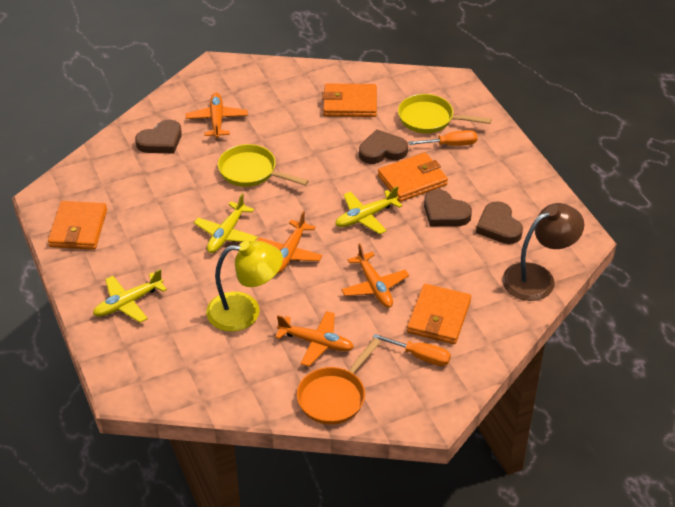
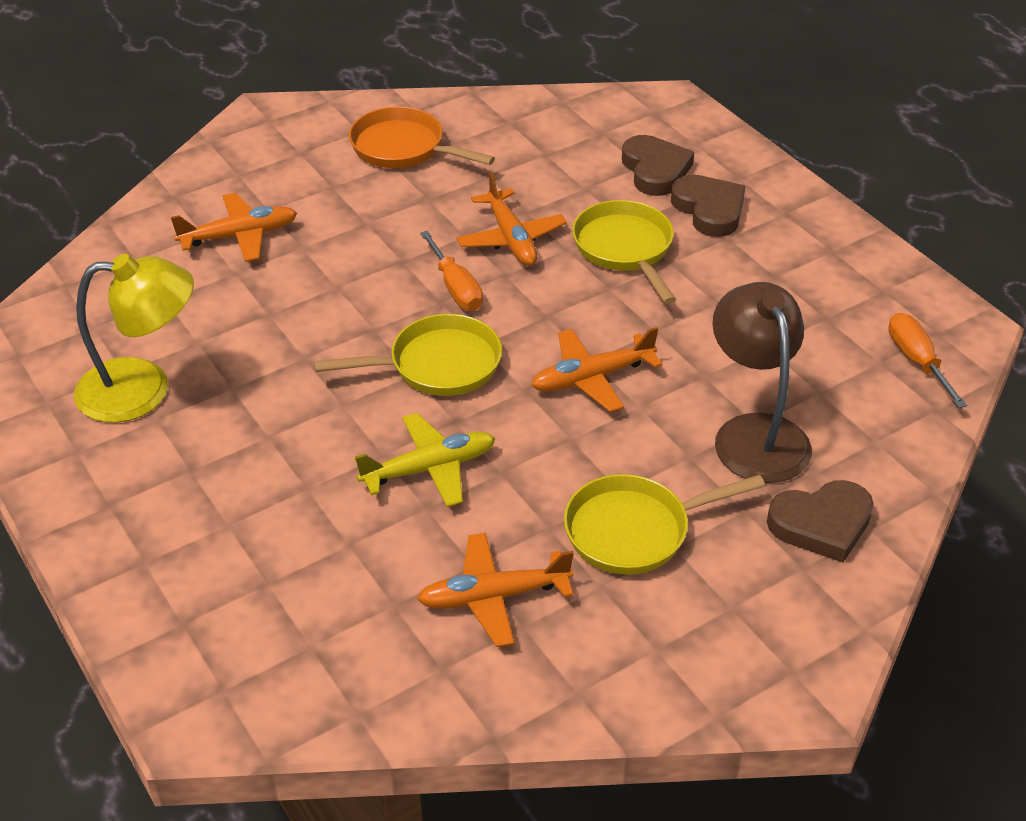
brown heart: [135,120,182,153] [359,129,408,164] [424,189,472,226] [476,201,523,244] = 4 -> [622,135,694,196] [671,175,745,237] [767,480,874,562] = 3
orange wallet: [48,201,107,250] [322,83,377,117] [378,152,448,202] [407,284,471,344] = 4 -> none = 0
yellow pan: [218,144,309,187] [398,94,492,133] = 2 -> [314,314,502,396] [564,474,765,574] [572,200,676,304] = 3
yellow plane: [93,269,167,323] [194,193,258,253] [335,186,403,234] = 3 -> [355,413,495,507] = 1

